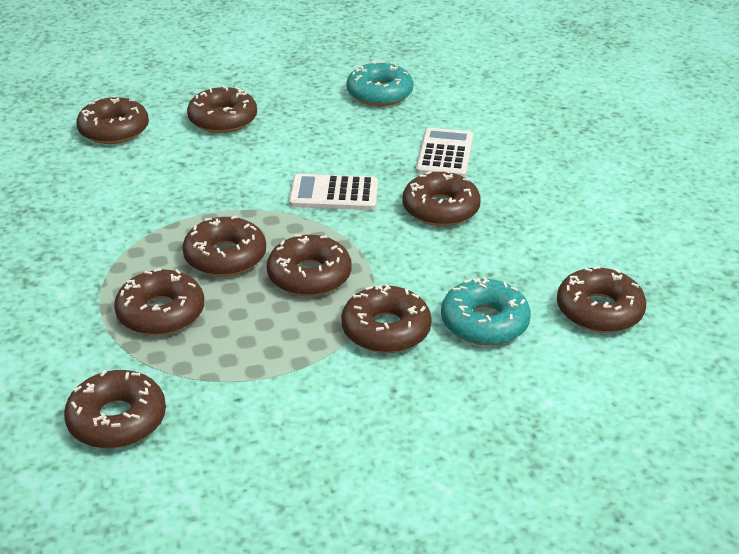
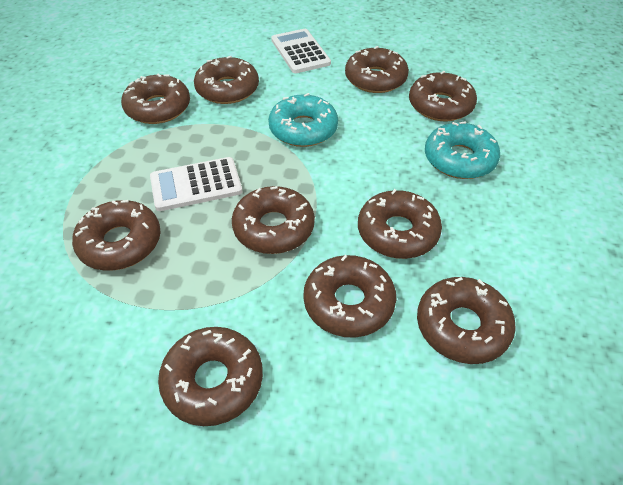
brown donut: [64,370,166,448] [76,96,149,144] [114,268,204,336] [182,215,266,276] [187,85,257,133] [267,234,352,296] [341,284,432,353] [402,170,481,226] [557,266,647,333] = 9 -> [72,200,161,271] [121,74,190,124] [158,327,263,426] [194,55,259,104] [232,186,315,254] [303,255,396,338] [345,46,409,93] [358,189,442,259] [409,71,477,121] [417,277,516,364] = 10

